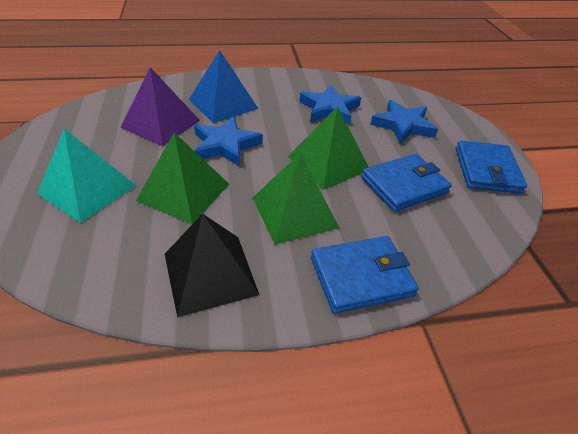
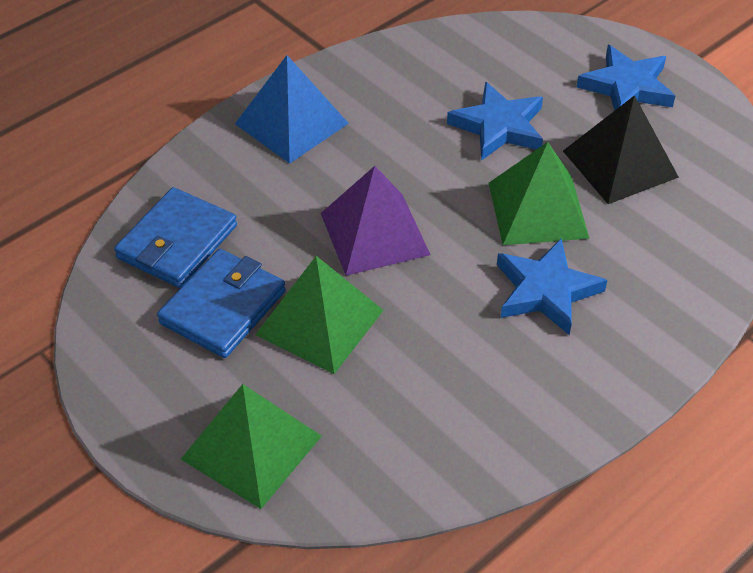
blue wallet: [311,236,419,314] [361,154,452,212] [456,140,527,194] = 3 -> [114,187,237,288] [157,249,286,358] = 2
turquoise pyramid: [37,128,136,223] = 1 -> none = 0

